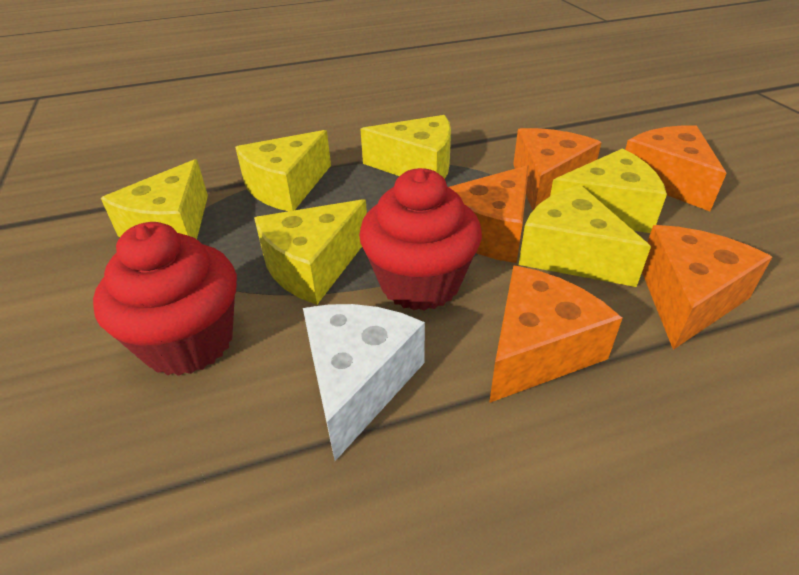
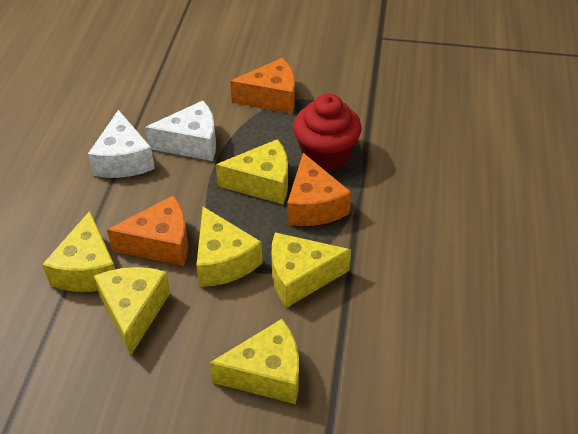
orange cheese: [449,165,529,263] [489,266,623,403] [513,128,602,210] [625,125,727,211] [642,225,772,350] = 5 -> [107,195,188,266] [230,58,295,114] [287,153,351,226] = 3
red cupcake: [93,222,237,376] [359,168,482,311] = 2 -> [293,93,362,171] = 1
white cheese: [303,304,425,461] = 1 -> [88,110,155,178] [145,101,216,161] = 2

